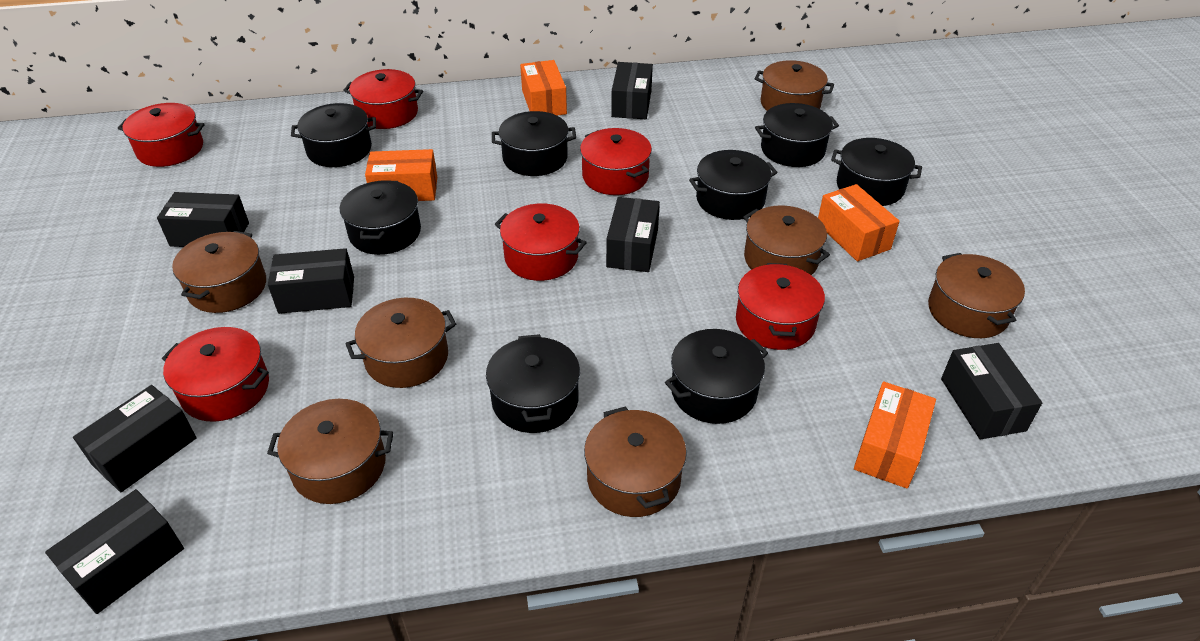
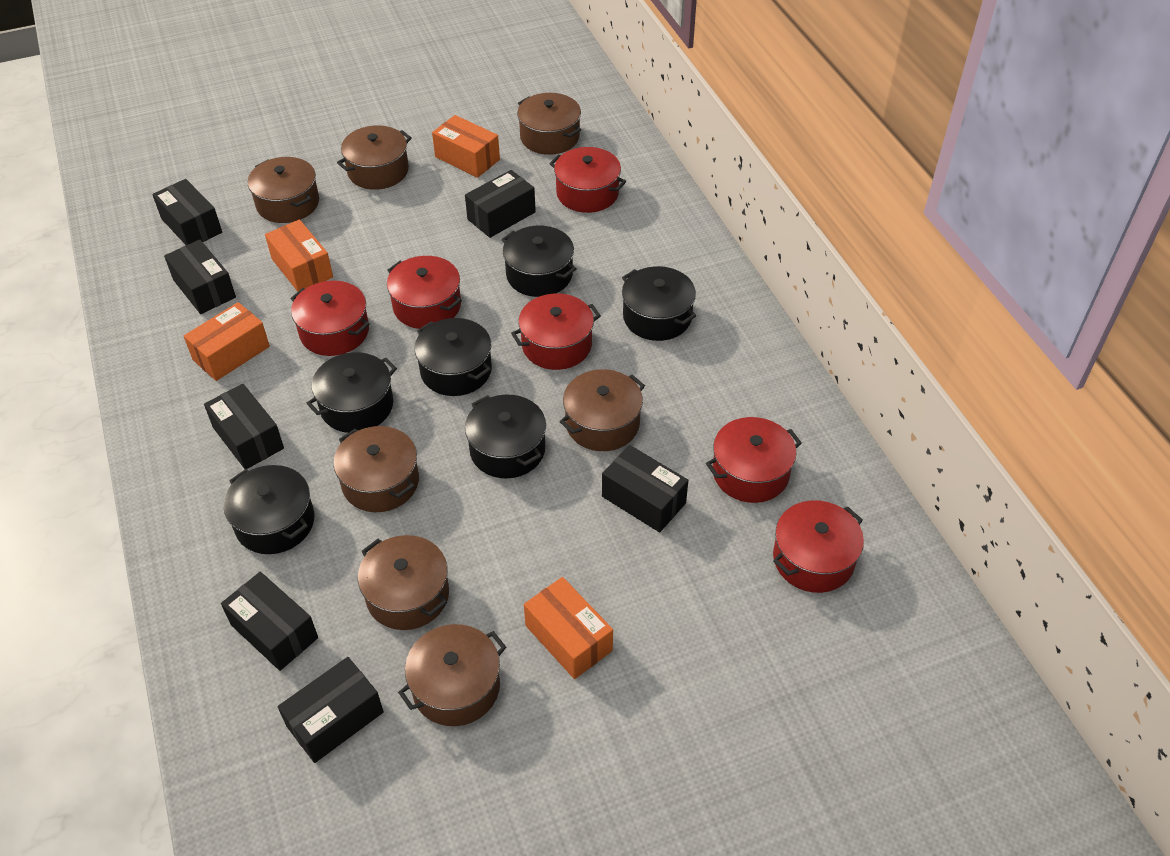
black pot: [291,103,376,167] [340,180,421,255] [486,334,580,433] [492,111,576,176] [665,329,768,424] [689,150,778,220] [755,103,839,167] [831,138,922,206] = 8 -> [223,465,314,554] [306,352,397,433] [415,318,492,396] [465,395,546,479] [501,226,577,297] [622,266,696,341] = 6

